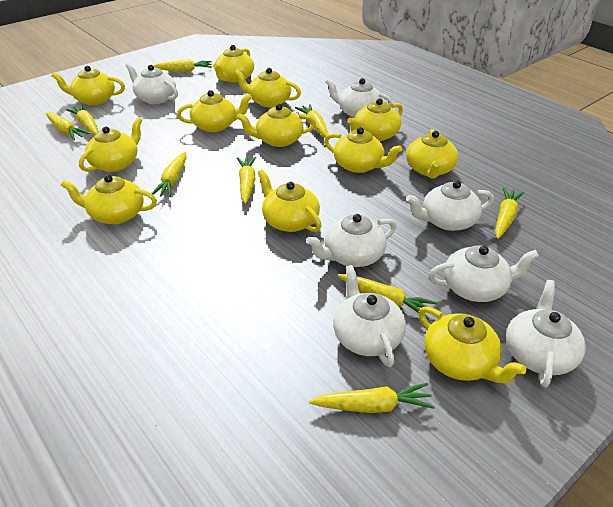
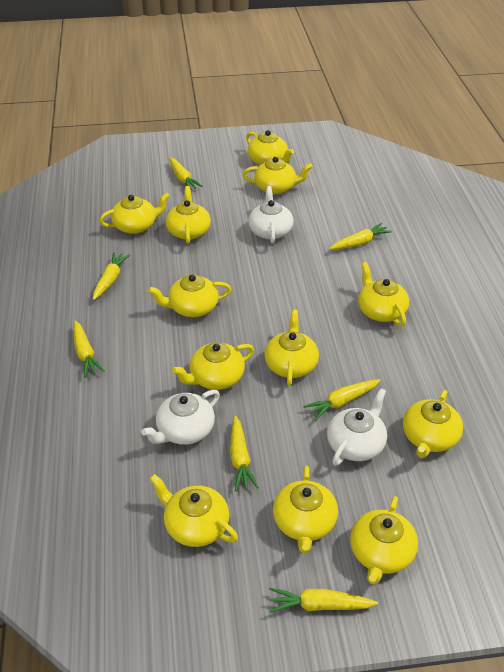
white teapot: [125,63,178,104] [306,214,397,267] [326,78,393,118] [333,265,406,367] [406,181,494,231] [428,245,539,302] [506,280,586,387] = 7 -> [141,390,220,445] [248,186,293,244] [327,388,387,466] = 3
yellow carrot: [46,112,90,140] [66,105,98,135] [152,152,187,197] [153,59,212,72] [237,157,256,204] [295,104,329,137] [309,383,435,413] [338,274,437,320] [495,187,524,239] = 9 -> [74,321,105,377] [93,252,130,300] [169,157,203,189] [230,416,259,491] [269,588,378,613] [303,379,381,421] [329,223,392,250] = 7

